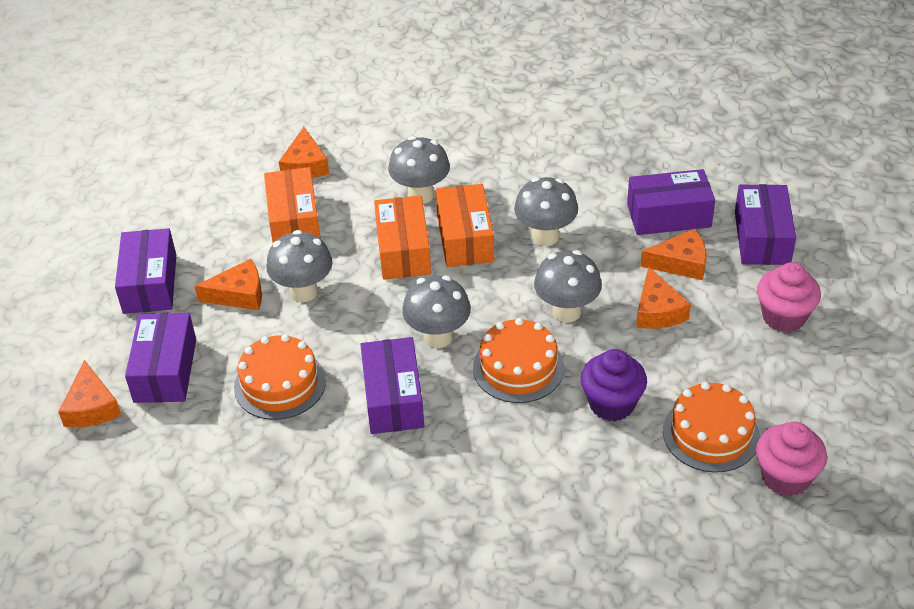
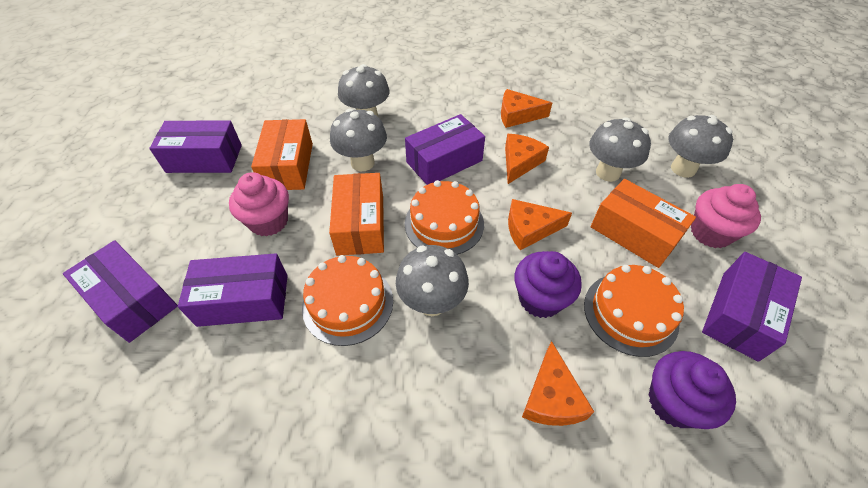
orange cheese: [58,360,121,427] [195,259,262,310] [279,127,329,178] [636,266,691,329] [640,229,706,280] = 5 -> [501,89,552,128] [505,134,549,184] [508,199,572,250] [522,341,594,426] = 4
purple cupcake: [581,349,647,421] = 1 -> [514,251,582,318] [648,351,736,429] = 2

